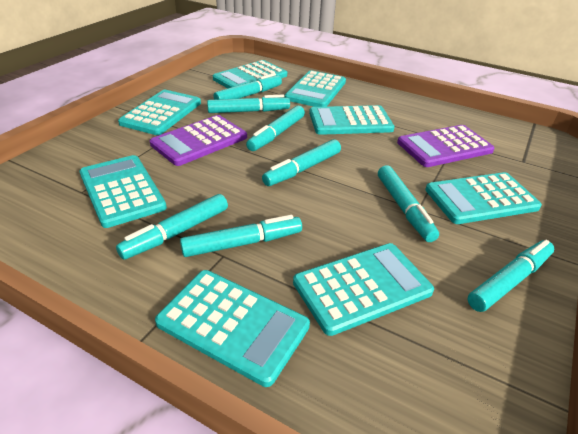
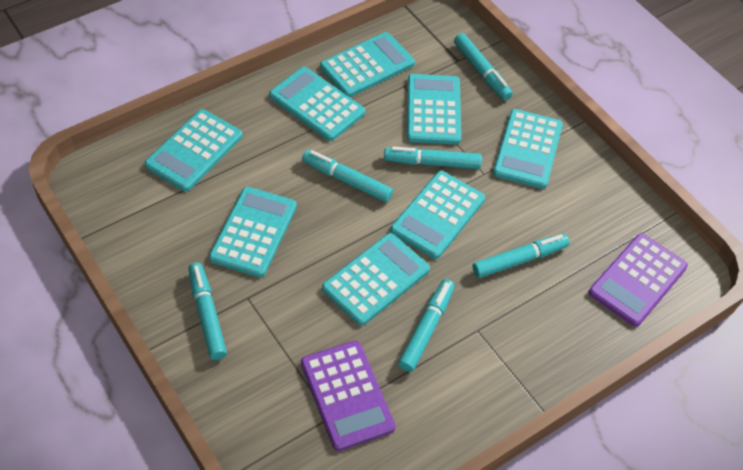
turquoise marker: [116,194,228,260] [180,215,302,257] [207,94,290,113] [213,73,282,100] [246,106,305,151] [262,139,341,186] [378,165,439,242] [468,240,554,312] = 8 -> [188,262,227,360] [302,150,393,202] [384,146,482,169] [398,279,455,372] [454,33,513,100] [473,234,570,278] = 6

